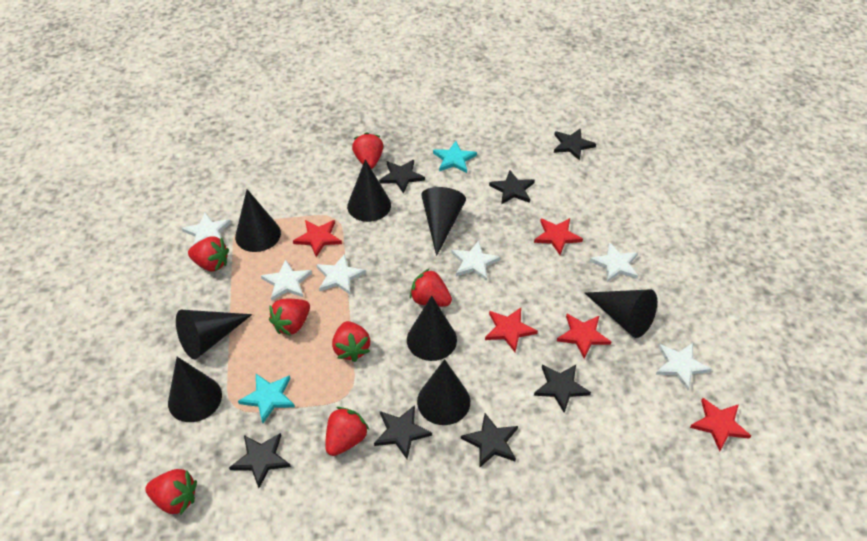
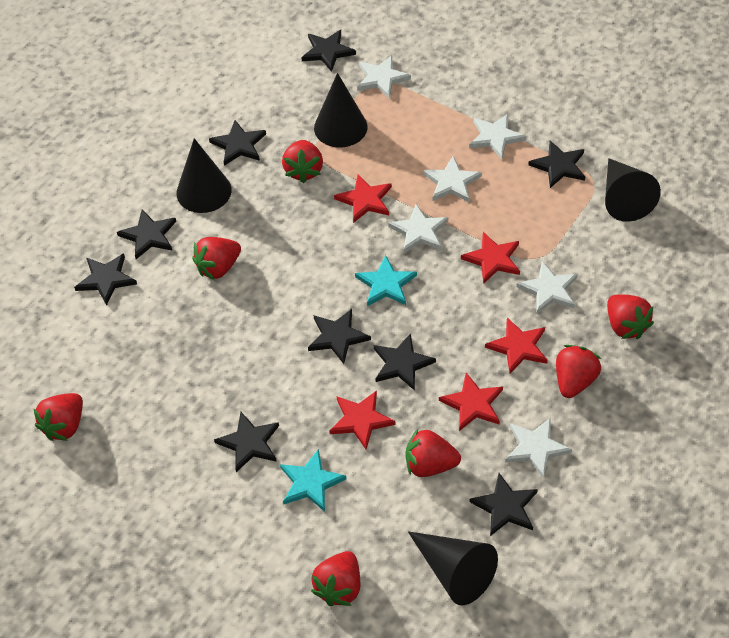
black cone: [168,357,222,422] [176,310,252,359] [235,189,281,252] [347,159,391,222] [407,296,457,361] [417,359,470,425] [421,187,466,256] [585,290,657,338] = 8 -> [176,138,232,213] [314,73,367,147] [408,531,498,605] [605,158,661,222] = 4
black star: [229,433,291,488] [374,405,432,459] [379,160,425,194] [461,413,518,468] [489,171,535,204] [534,365,591,413] [554,128,596,161] = 7 -> [74,253,137,305] [117,209,176,259] [209,120,266,166] [214,412,279,472] [301,30,356,72] [308,309,371,364] [374,333,436,391] [469,473,538,536] [528,141,585,188] = 9

